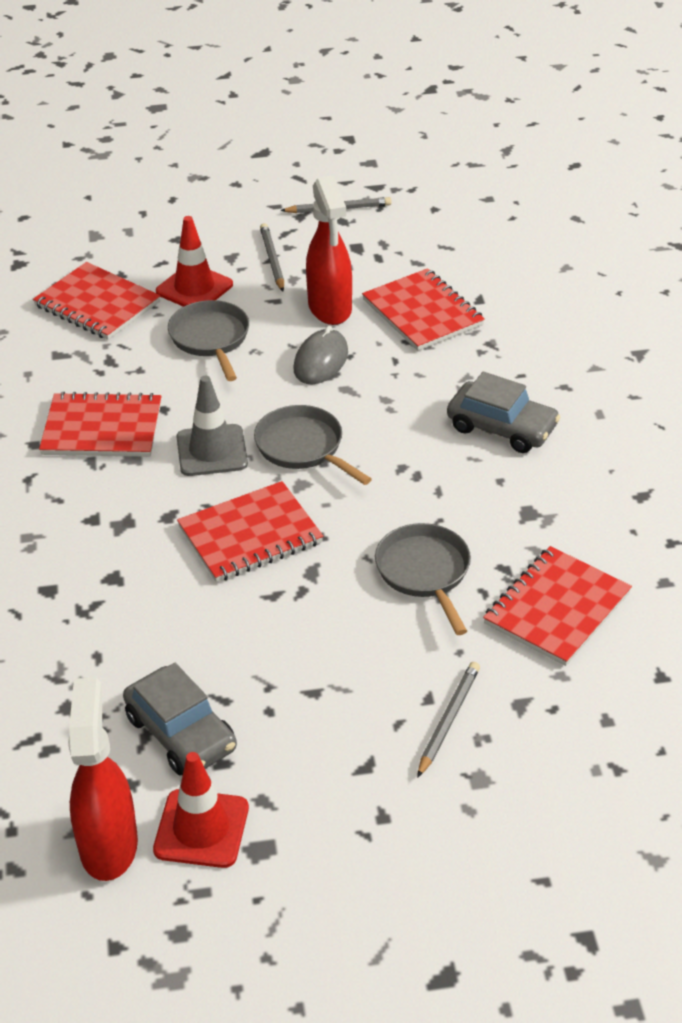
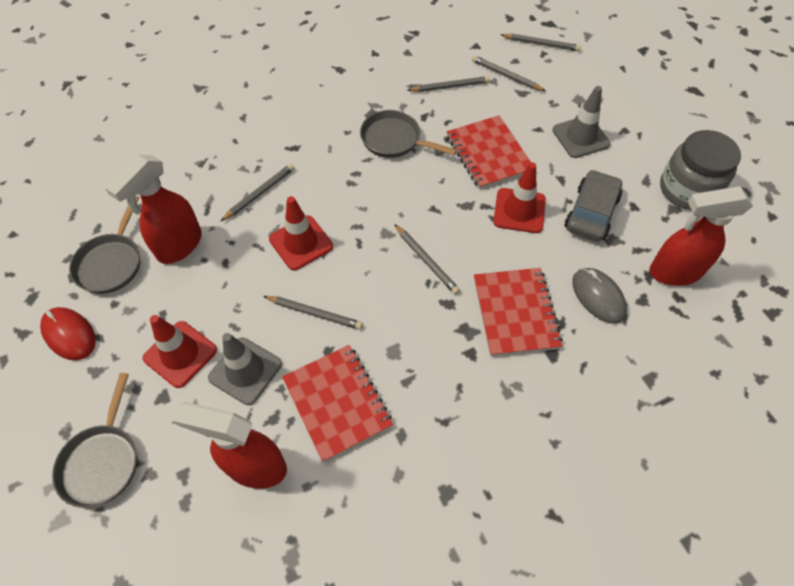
grey car: [123,663,237,775] [447,372,560,453] = 2 -> [565,170,622,241] = 1
grey jar: none = 0 -> [660,130,741,210] = 1
grey pencil: [260,223,284,292] [280,197,392,213] [417,662,480,778] = 3 -> [221,164,294,221] [263,296,363,330] [394,224,460,294] [407,76,490,92] [472,55,545,91] [501,34,581,51] = 6
grey traffic cone: [176,376,248,476] = 1 -> [208,333,282,405] [552,86,610,158] = 2
red mouse: none = 0 -> [40,307,96,360] = 1
red notebook: [33,262,160,340] [39,392,161,457] [177,481,323,582] [362,268,485,351] [483,546,632,666] = 5 -> [282,345,393,462] [447,115,531,189] [474,268,563,356] = 3
red spray bottle: [68,677,138,881] [306,176,352,325] = 2 -> [105,155,202,264] [173,402,287,489] [649,187,753,286] = 3
red traffic cone: [153,752,249,868] [156,216,233,307] = 2 -> [143,315,217,388] [269,196,333,270] [493,162,546,233] = 3

